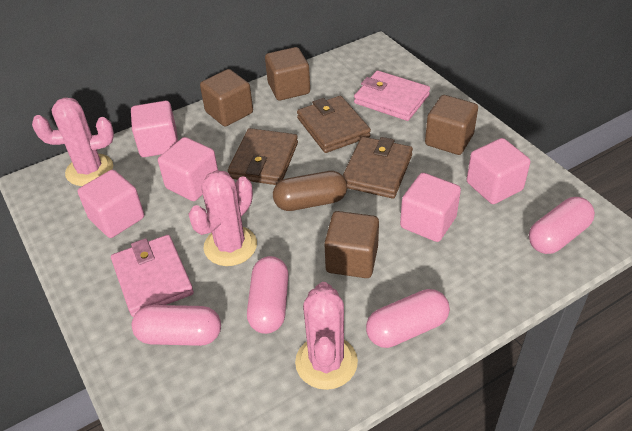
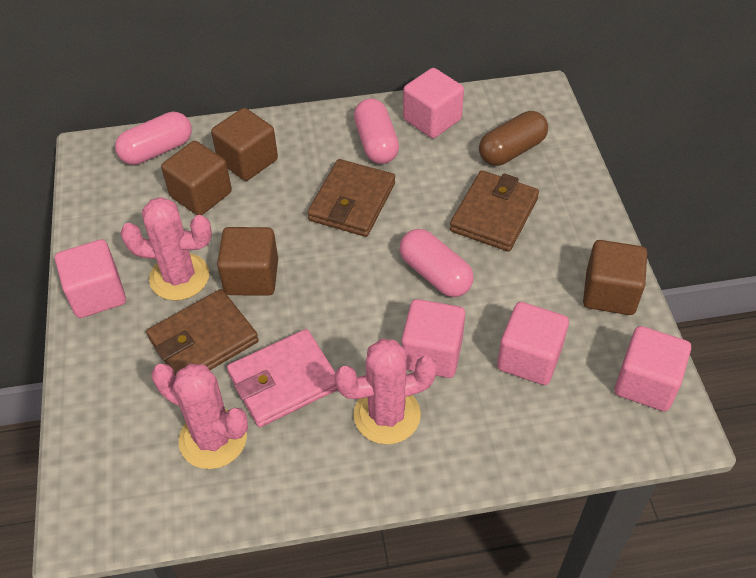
pink capsule: [132,305,221,346] [247,256,289,334] [366,289,450,348] [529,197,595,254] = 4 -> [115,112,192,165] [354,98,399,164] [400,229,473,297] = 3
pink wallet: [111,235,194,317] [354,71,430,121] = 2 -> [227,329,338,427] = 1

